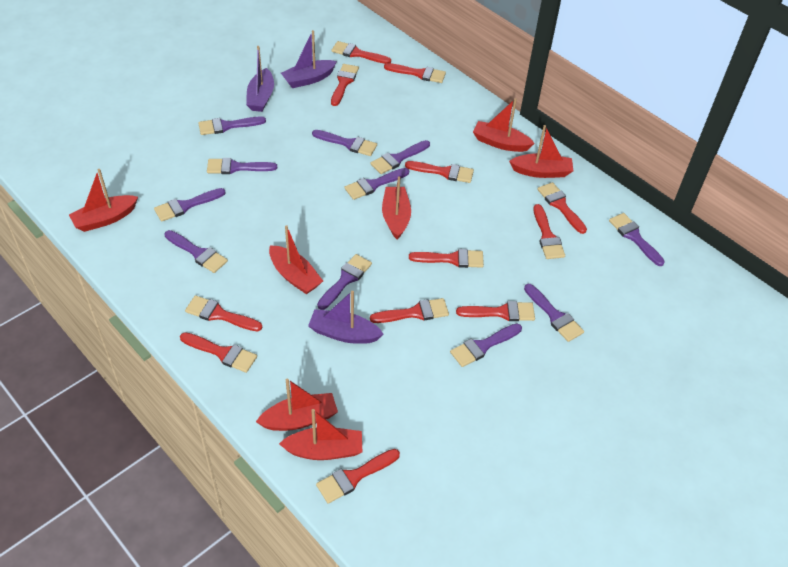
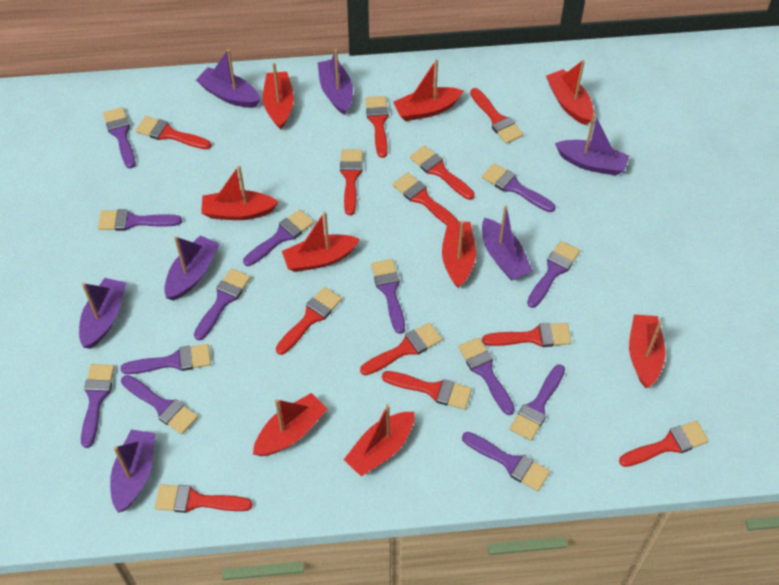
purple boat: [246,46,274,112] [281,30,337,88] [308,291,384,344] = 3 -> [79,278,126,349] [110,429,156,513] [164,235,219,301] [196,49,260,108] [318,49,353,115] [482,205,533,281] [555,113,629,176] = 7
purple brush: [154,188,226,222] [164,230,228,273] [198,117,266,135] [207,158,277,174] [312,130,377,156] [317,254,372,310] [344,168,409,200] [371,140,430,174] [450,324,522,367] [524,284,584,342] [609,213,665,266] = 11 -> [81,364,114,448] [98,209,182,231] [103,107,136,169] [121,344,211,374] [121,375,198,434] [194,268,251,340] [243,209,314,266] [371,259,405,334] [458,337,515,415] [462,432,550,491] [482,163,556,212] [510,364,565,441] [527,241,580,308] = 13
red boat: [69,169,138,232] [256,379,338,431] [269,225,323,294] [279,409,362,460] [382,176,411,240] [473,98,535,152] [509,125,573,178] = 7 -> [201,165,278,220] [253,393,327,456] [263,63,294,129] [282,211,360,272] [344,404,414,476] [393,59,463,121] [442,221,476,288] [546,60,594,125] [629,314,666,388] = 9

